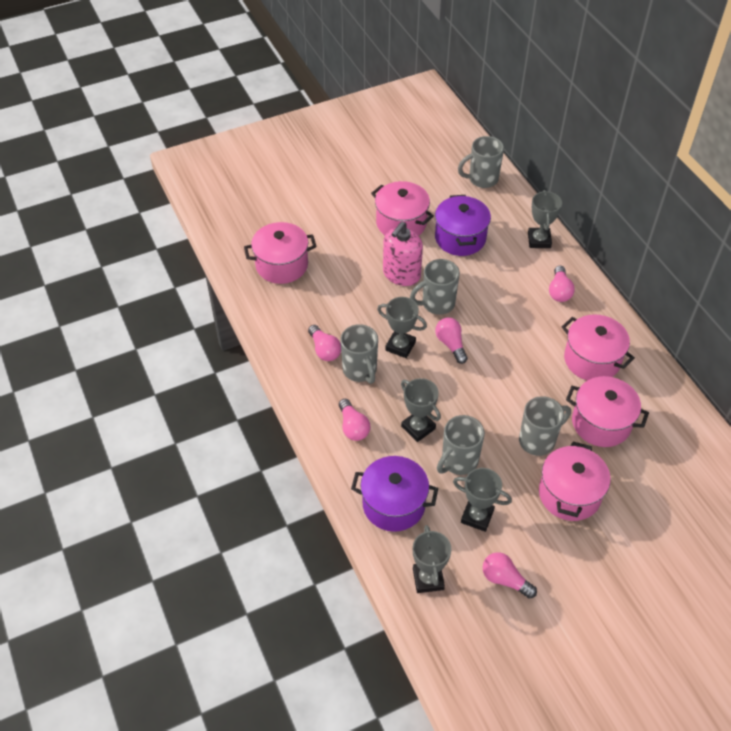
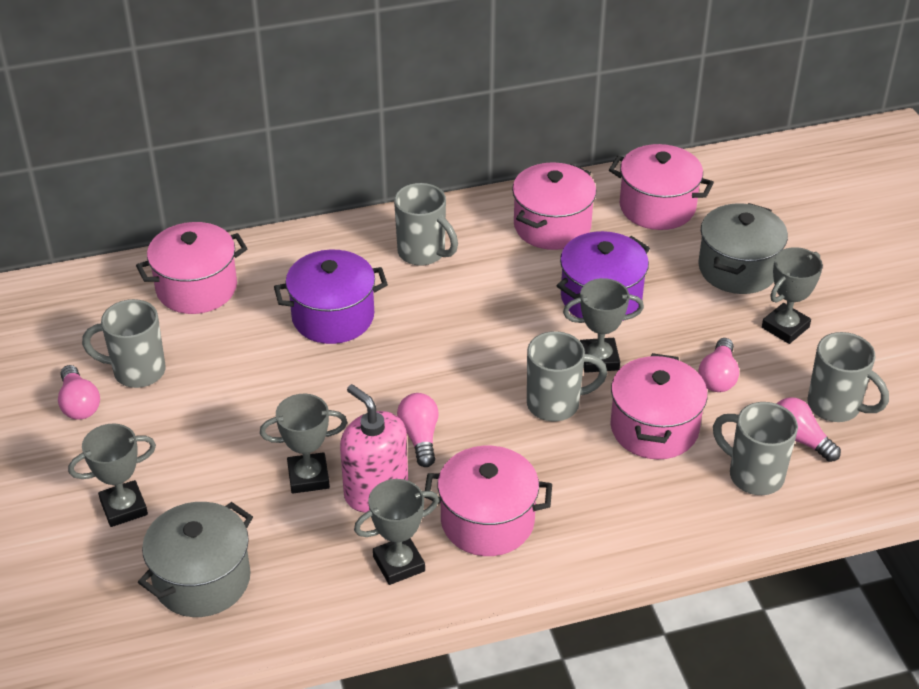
grey pot: none = 0 -> [138,502,253,617] [698,203,788,294] = 2
pink light bulb: [308,325,341,361] [339,399,370,441] [435,317,468,364] [483,552,537,599] [549,266,575,302] = 5 -> [58,365,100,420] [397,393,439,467] [698,338,739,392] [777,397,841,462] = 4

